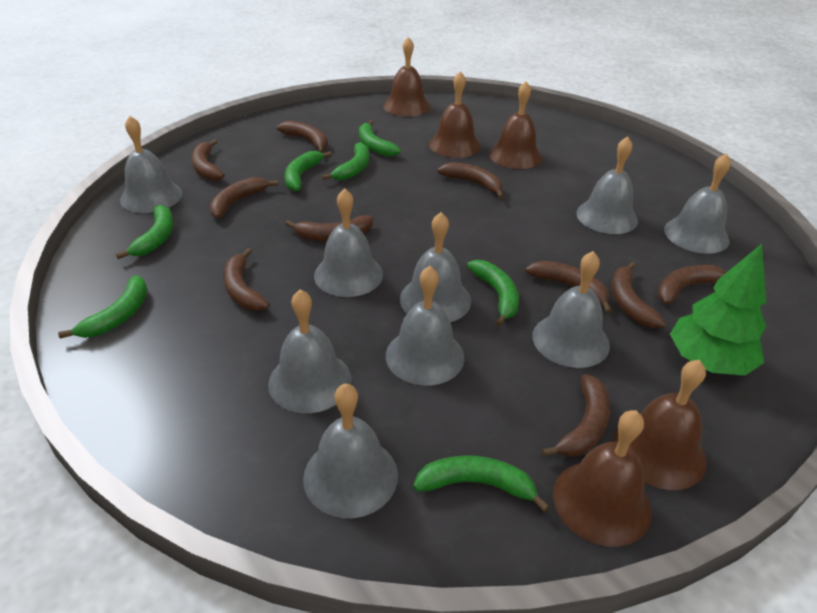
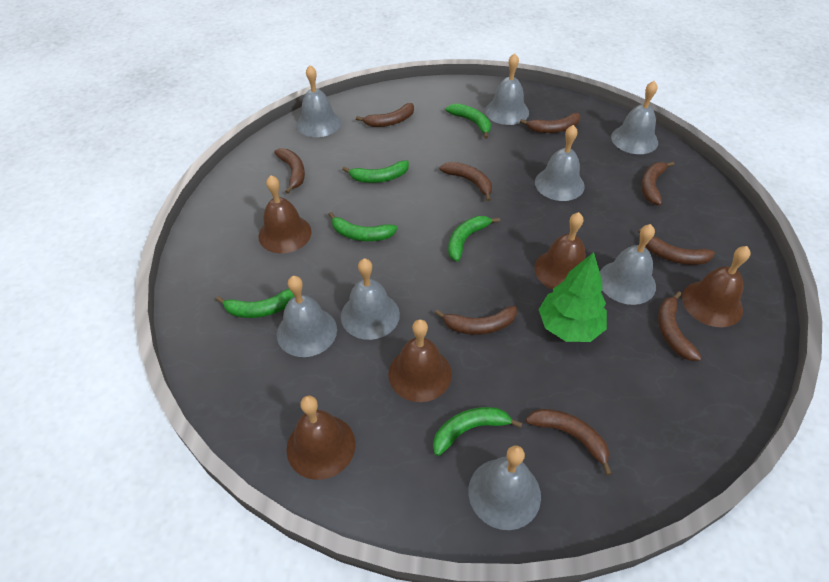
brown banana: [191,139,224,181] [210,177,278,218] [223,248,270,311] [277,121,328,153] [285,215,373,241] [437,162,504,199] [525,261,612,313] [541,374,610,457] [612,262,666,329] [657,265,726,305] = 10 -> [274,148,305,194] [356,103,414,127] [435,306,517,335] [439,162,492,201] [520,113,581,133] [526,409,612,476] [638,229,715,265] [641,161,674,205] [658,291,702,361] = 9
green banana: [58,275,147,339] [116,205,174,259] [285,151,332,191] [322,142,369,180] [359,120,401,157] [413,455,550,512] [467,260,519,327] = 7 -> [216,289,295,318] [328,212,397,241] [342,160,409,183] [433,407,522,456] [446,103,491,139] [448,216,500,262] = 6
grey bell: [120,116,182,213] [268,289,352,413] [303,383,398,518] [314,188,383,297] [386,266,465,386] [400,212,471,322] [533,251,610,368] [576,136,638,234] [664,153,731,254] = 9 -> [277,276,337,357] [296,65,341,137] [341,258,400,340] [468,445,541,530] [485,53,529,125] [535,125,585,201] [600,224,656,305] [611,81,658,154] = 8

